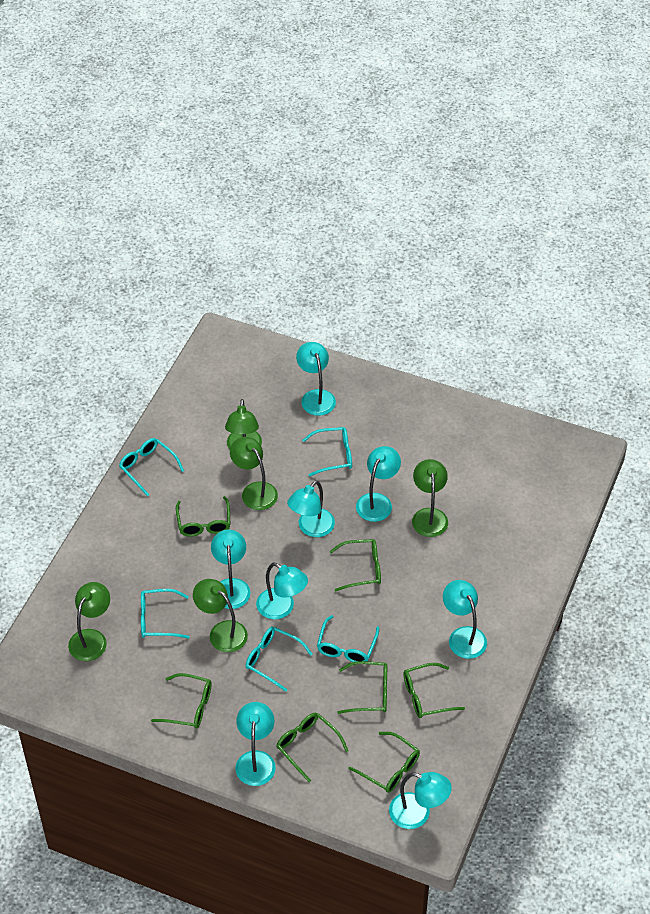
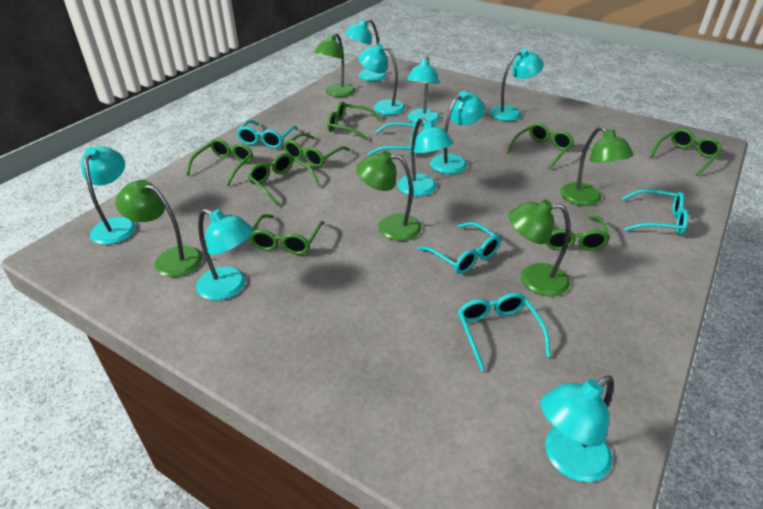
green glasses: [151,673,212,728] [176,496,230,537] [277,713,348,782] [330,539,381,591] [337,661,387,714] [348,732,420,793] [403,663,465,718] = 7 -> [186,138,253,186] [247,153,320,206] [250,214,325,255] [284,133,350,167] [327,102,381,141] [507,123,575,169] [546,216,610,251] [650,128,722,176] = 8
turquoise lamp: [211,530,250,609] [235,702,276,786] [256,562,308,619] [287,480,335,537] [296,342,336,416] [356,446,401,522] [389,772,452,829] [443,580,487,659] = 8 -> [81,146,136,245] [196,208,253,301] [345,19,387,81] [358,44,405,115] [397,118,453,196] [407,56,440,125] [430,91,485,174] [489,49,544,121] [540,376,614,482] = 9

